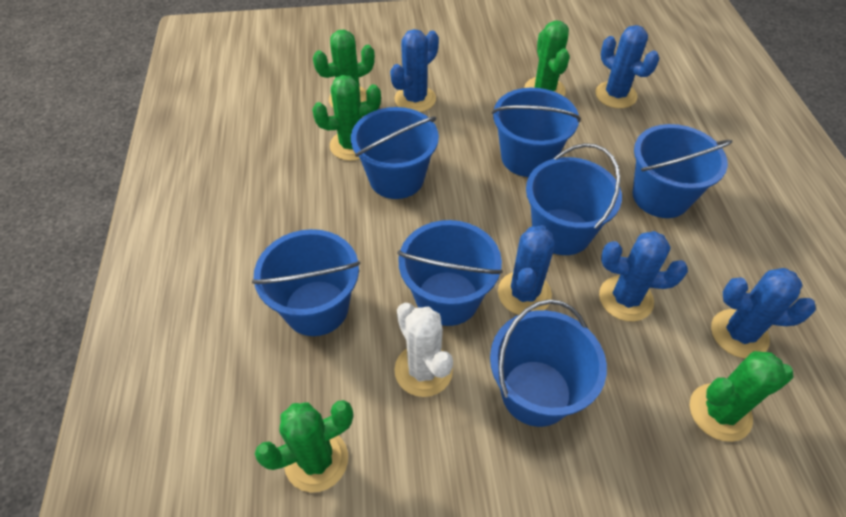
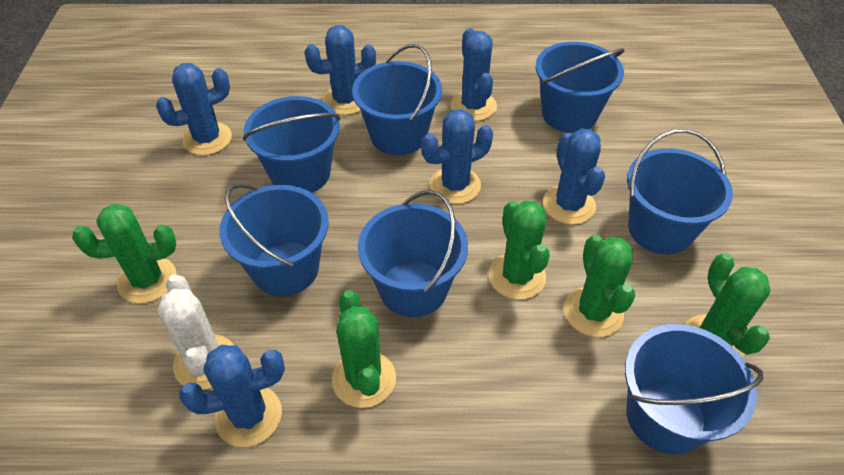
blue cactus: [390,29,439,112] [498,225,555,315] [595,25,659,108] [599,231,688,321] [711,268,816,358] = 5 -> [156,63,232,155] [179,345,285,447] [305,25,376,115] [421,109,493,204] [451,28,497,121] [543,128,605,225] = 6

